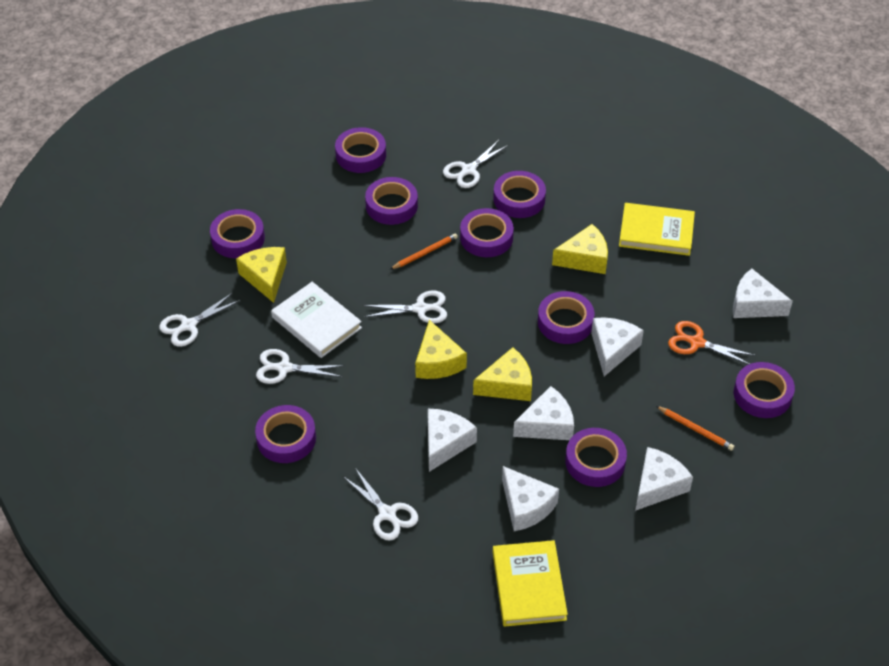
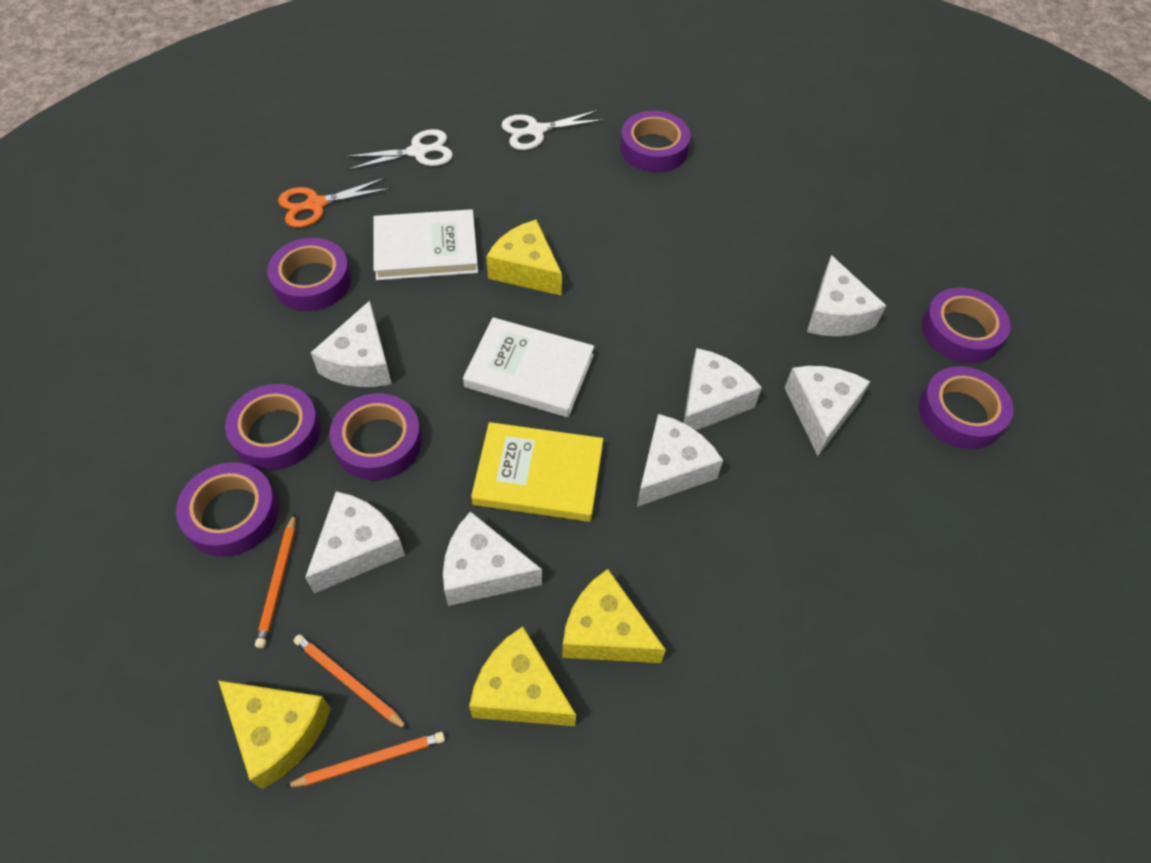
orange pencil: [391,233,458,269] [656,406,734,451] = 2 -> [255,513,295,648] [285,732,445,787] [293,634,408,730] = 3
purple tape: [210,209,265,258] [255,405,316,463] [335,127,386,173] [365,177,418,225] [460,208,514,257] [493,171,546,218] [538,291,594,344] [565,428,627,487] [734,362,795,418] = 9 -> [176,462,279,557] [225,384,320,471] [267,238,351,311] [329,393,422,480] [620,111,691,172] [919,366,1014,449] [922,287,1011,363] = 7
white book: [271,282,362,358] = 1 -> [373,209,478,280] [463,317,594,417] = 2
white cheese: [428,409,477,472] [502,466,559,531] [513,386,574,440] [591,317,644,376] [635,447,693,511] [733,268,793,318] = 6 -> [305,491,405,593] [311,301,392,387] [443,511,542,606] [637,414,723,507] [684,348,762,430] [785,366,870,456] [807,255,886,336] = 7
white scissors: [159,293,240,347] [256,349,344,384] [343,468,418,541] [363,291,447,323] [443,140,509,188] = 5 -> [345,129,453,170] [502,110,604,150] = 2
yellow book: [493,540,568,627] [619,203,695,256] = 2 -> [471,422,603,522] = 1

